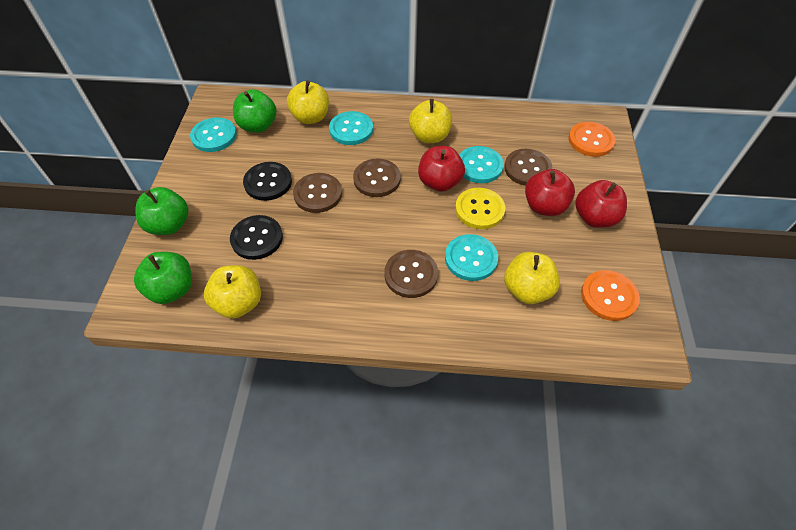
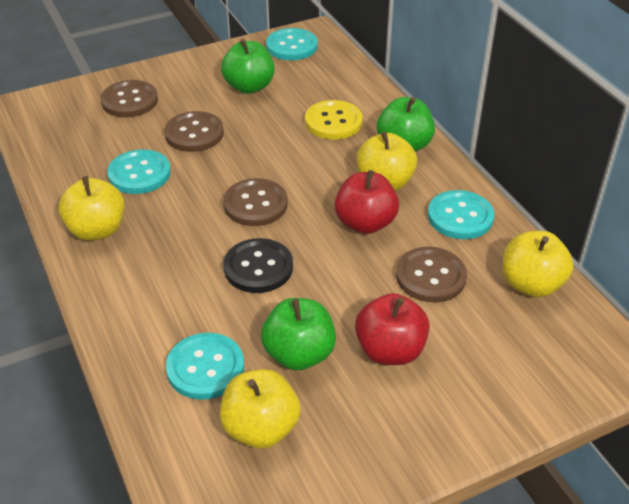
black button: [230,215,283,260] [243,162,292,201] = 2 -> [224,238,293,293] = 1
orange button: [568,122,615,157] [581,270,640,321] = 2 -> none = 0
red apple: [418,146,465,192] [525,169,575,216] [576,180,627,228] = 3 -> [335,170,399,234] [355,293,430,365] = 2

